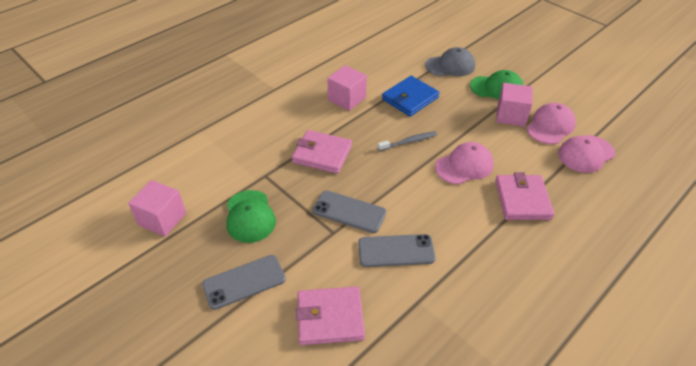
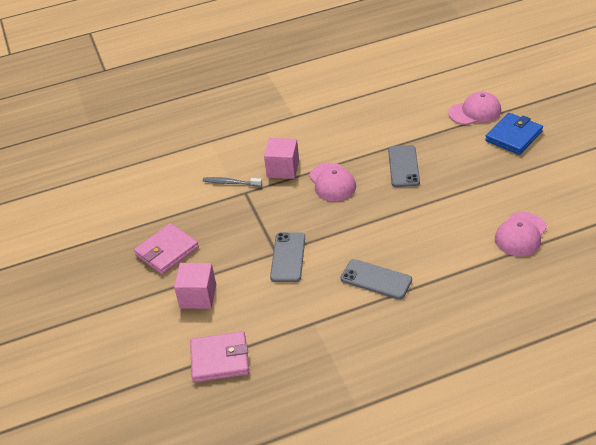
green cap: [227,190,276,243] [470,70,523,100] = 2 -> none = 0
grey cap: [425,47,475,76] = 1 -> none = 0
pink cube: [128,180,186,237] [327,65,367,111] [496,83,533,127] = 3 -> [174,263,216,309] [264,138,299,179] = 2
pink wallet: [292,130,352,174] [296,286,365,345] [495,172,554,220] = 3 -> [134,223,199,274] [190,331,249,382] = 2

